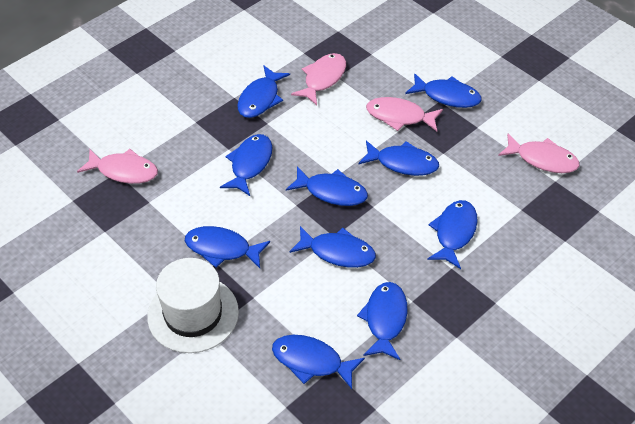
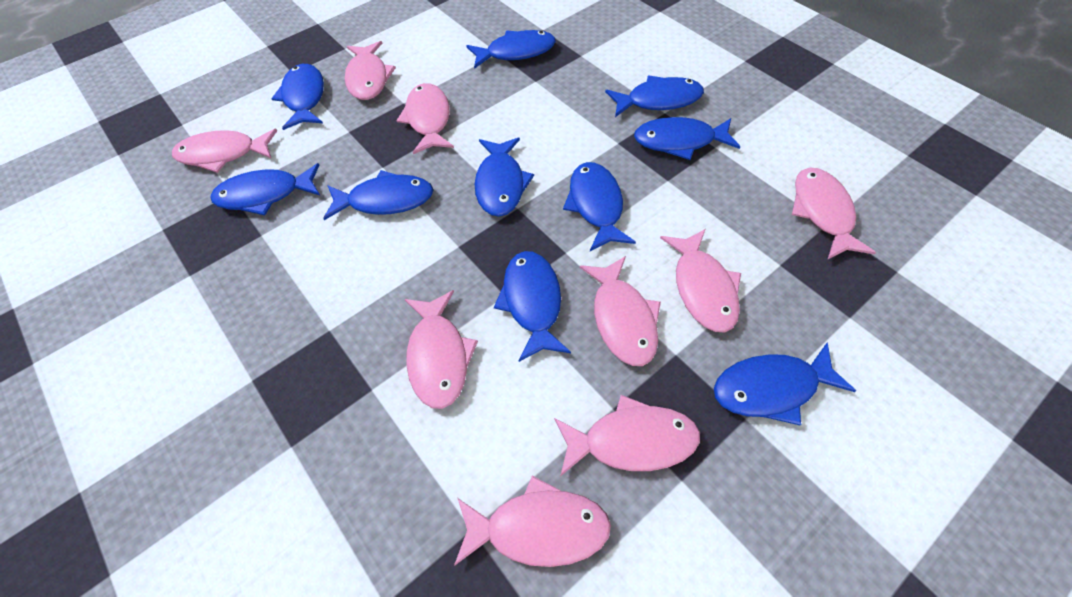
pink fish: [77,149,158,184] [291,53,346,105] [366,97,443,131] [498,134,580,173] = 4 -> [172,129,277,173] [345,41,396,100] [396,83,454,154] [405,290,478,409] [454,476,611,567] [554,395,700,477] [580,256,661,366] [660,229,741,332] [792,168,876,259] = 9
white hat: [147,258,239,353] = 1 -> none = 0

